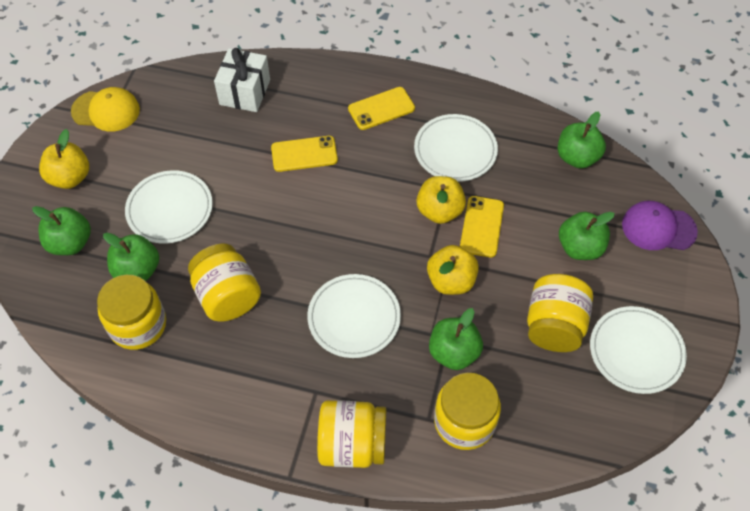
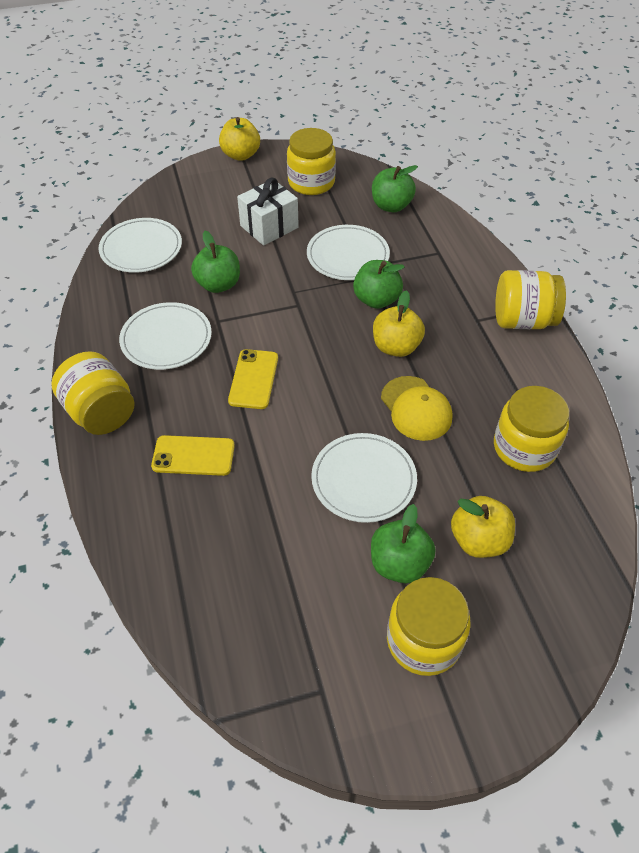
green apple: [32,206,91,255] [103,233,159,281] [429,308,483,370] [558,111,606,169] [559,212,615,260] = 5 -> [191,231,240,293] [353,260,405,309] [371,504,435,584] [372,165,418,212] = 4
purple cap: [622,201,698,250] = 1 -> none = 0
yellow phone: [271,136,338,172] [348,87,415,130] [460,196,504,258] = 3 -> [151,435,235,476] [228,349,278,409] = 2

